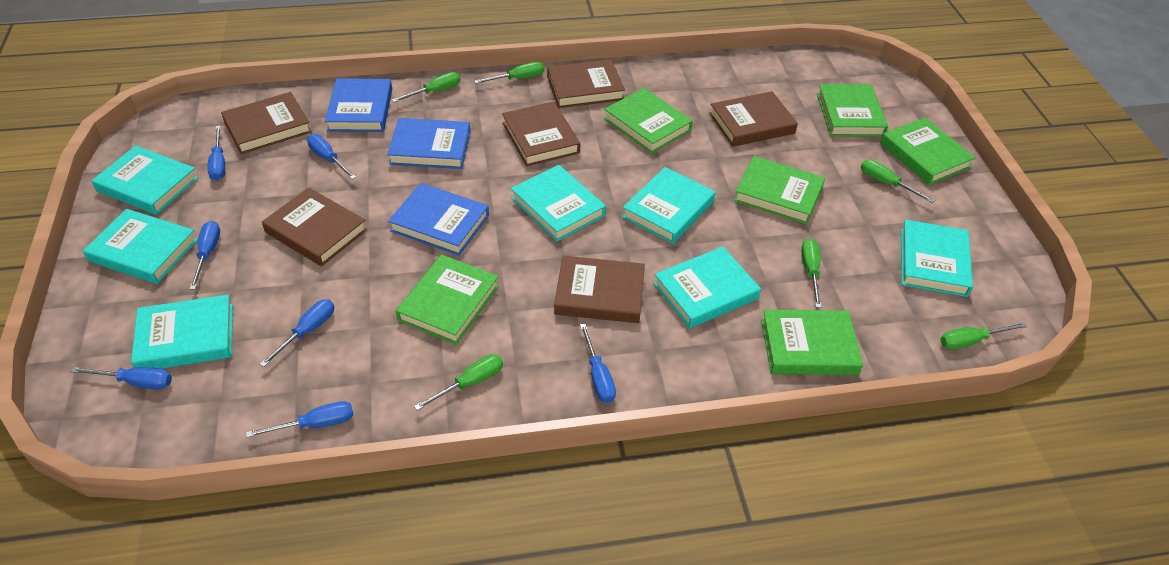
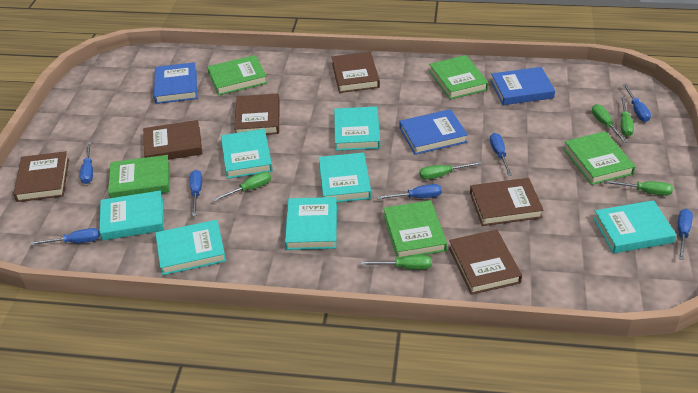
green book: [396,254,499,345] [604,88,693,153] [734,156,825,224] [761,310,863,375] [817,84,888,137] [880,118,976,185] = 6 -> [108,155,170,198] [207,55,267,96] [383,200,447,259] [429,55,488,99] [564,131,635,185] = 5

